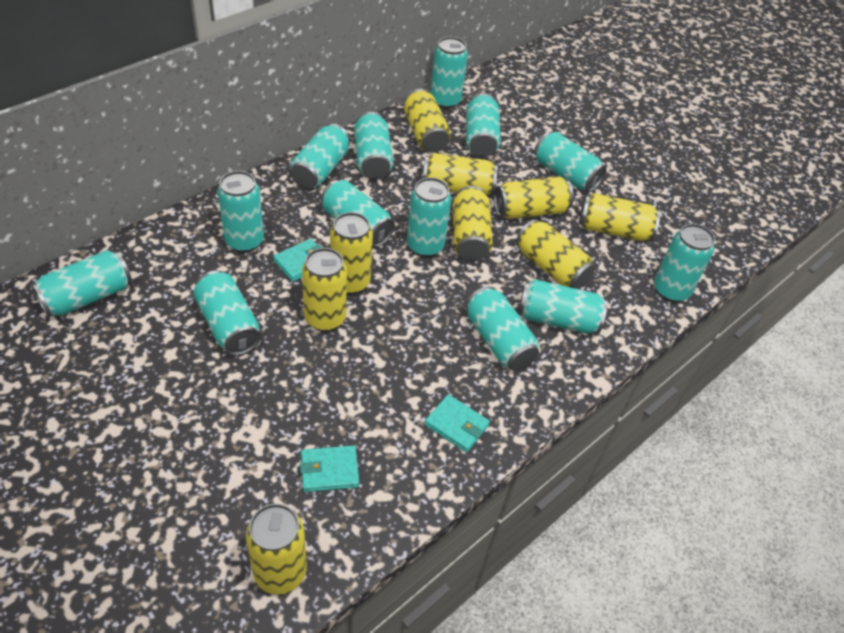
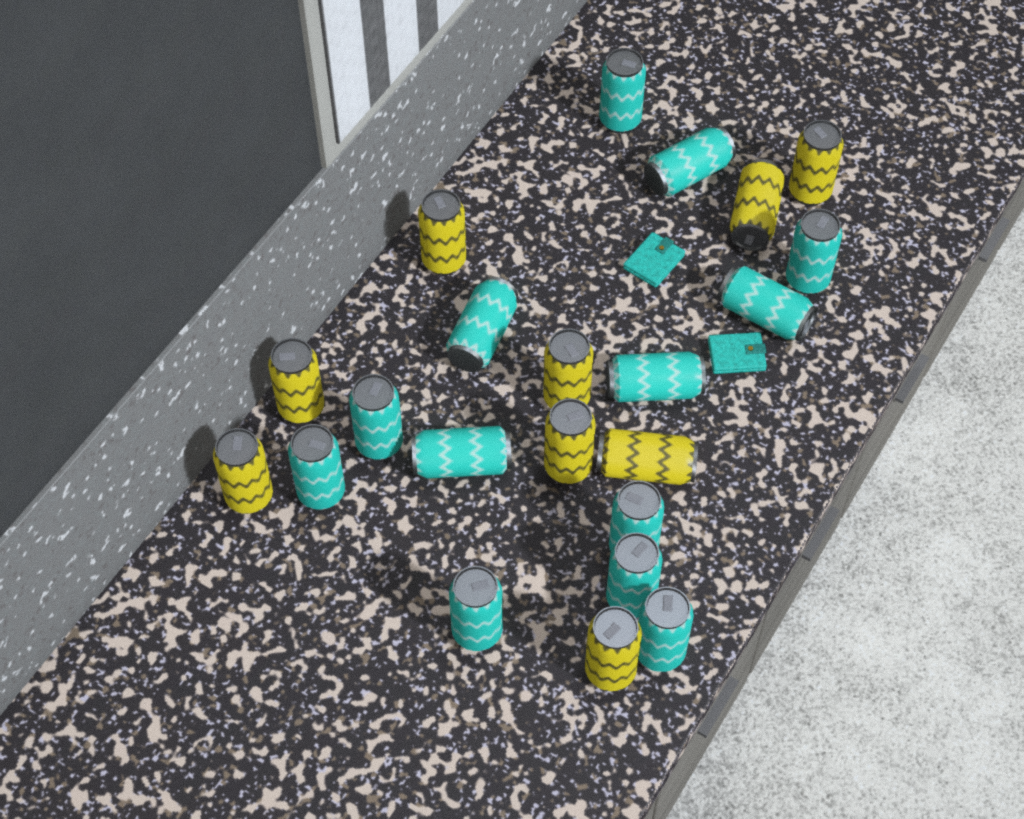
turquoise wallet: [273,239,322,282] [300,445,359,492] [424,394,490,452] = 3 -> [623,232,685,288] [708,332,767,374] = 2

